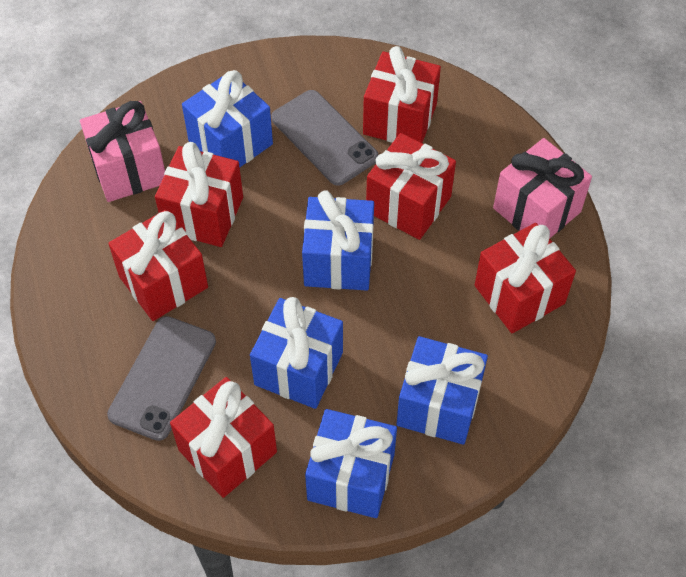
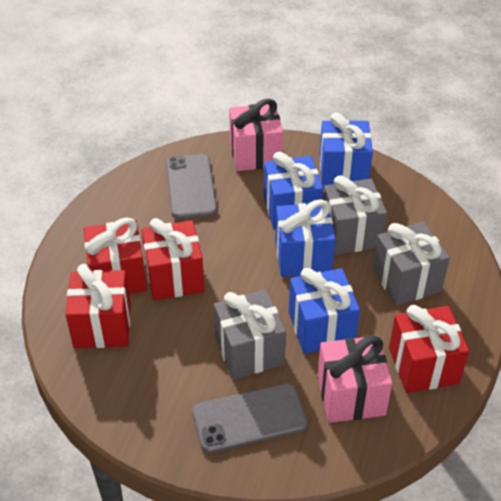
blue gift: [182,70,273,167] [250,297,343,409] [302,190,374,291] [305,409,397,518] [396,336,488,445] = 5 -> [264,152,323,229] [275,199,336,277] [289,268,360,354] [320,113,373,186] = 4
grey gift: none = 0 -> [214,290,286,379] [323,176,387,255] [372,222,450,306] = 3
red gift: [108,210,208,321] [155,142,243,247] [170,377,277,498] [363,46,441,143] [366,133,456,240] [475,223,576,333] = 6 -> [65,264,131,348] [84,217,147,294] [141,218,204,300] [389,305,469,393] = 4

